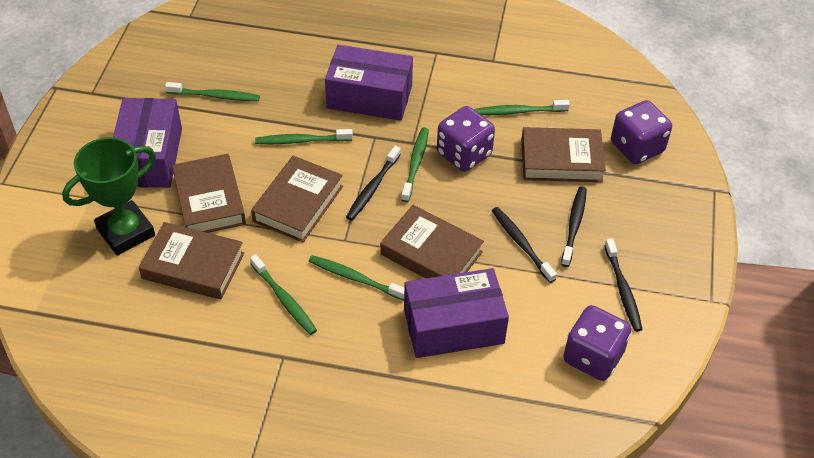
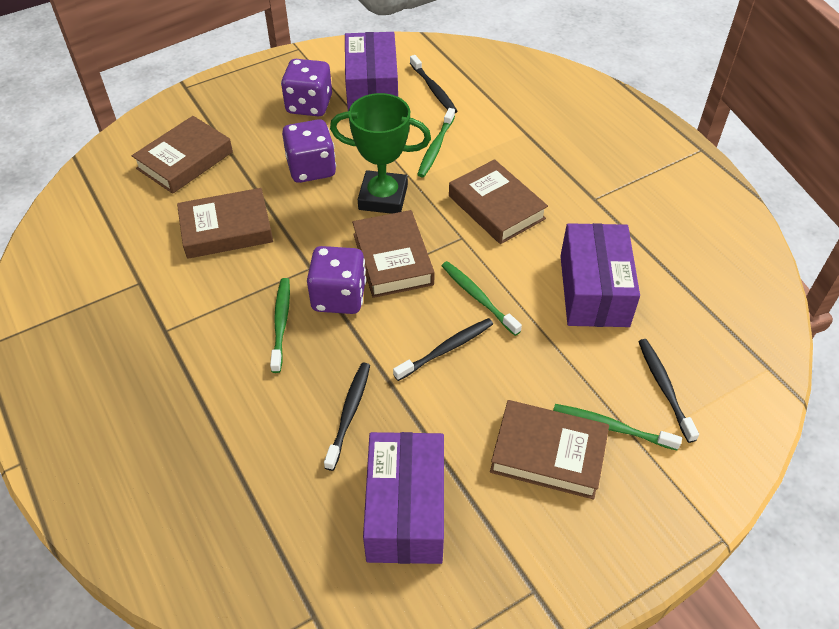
green toothbrush: [165,82,260,101] [250,254,317,335] [255,129,353,144] [309,255,404,300] [401,127,429,202] [475,100,570,115] = 6 -> [270,278,290,373] [417,108,455,177] [442,261,522,336] [553,404,682,450] = 4

